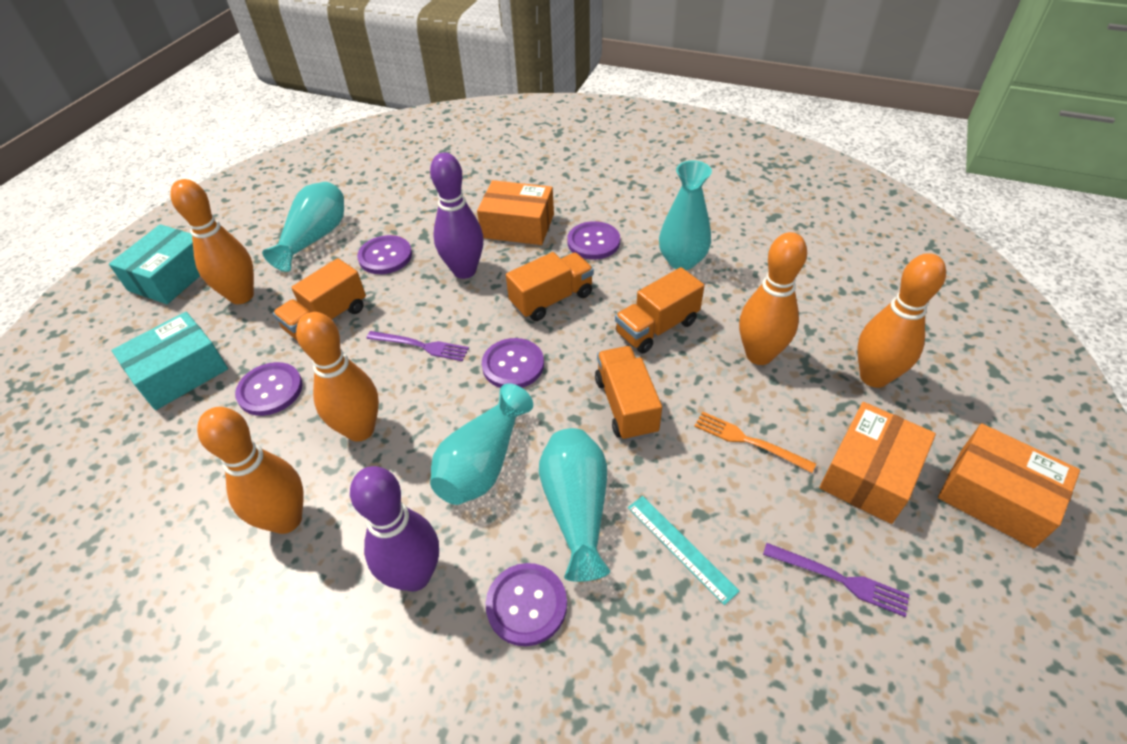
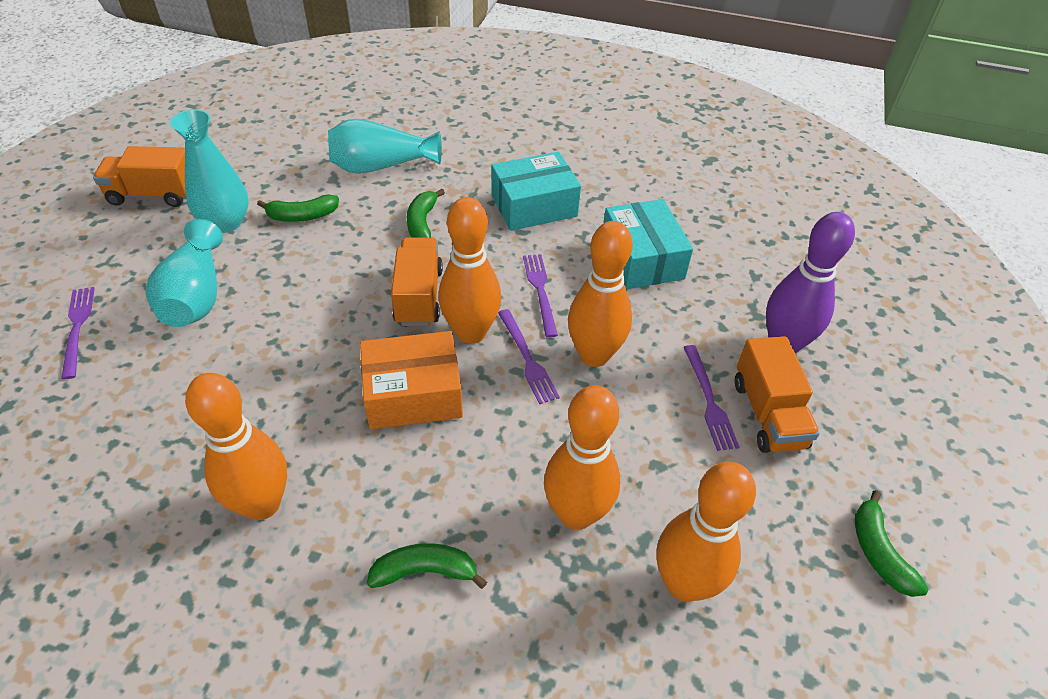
green banana: none = 0 -> [257,194,339,222] [367,543,487,589] [407,189,445,238] [855,490,928,597] = 4
orange box: [477,180,554,245] [819,402,936,524] [938,423,1080,549] = 3 -> [360,331,463,429] = 1
orange fork: [694,412,816,473] = 1 -> none = 0
orange truck: [273,258,366,340] [506,252,594,321] [595,346,662,441] [615,267,704,353] = 4 -> [93,146,186,207] [391,237,443,326] [735,336,820,453] = 3
purple bowling pin: [350,466,439,591] [430,152,483,279] = 2 -> [766,212,855,354] = 1
purple button: [235,362,303,416] [357,235,412,274] [482,338,544,388] [486,563,567,646] [567,221,620,260] = 5 -> none = 0
purple fork: [366,331,469,361] [763,543,910,617] = 2 -> [61,287,95,379] [498,309,560,404] [523,254,558,338] [683,345,739,451] = 4
turquoise ruler: [628,496,740,605] = 1 -> none = 0
turquoise vase: [262,182,344,272] [430,383,533,505] [539,428,610,582] [659,161,712,270] = 4 -> [146,219,223,327] [170,109,249,233] [328,119,442,174] = 3

